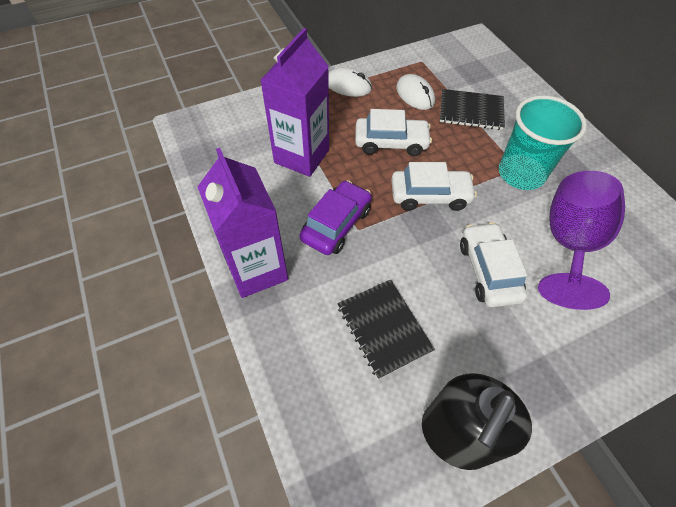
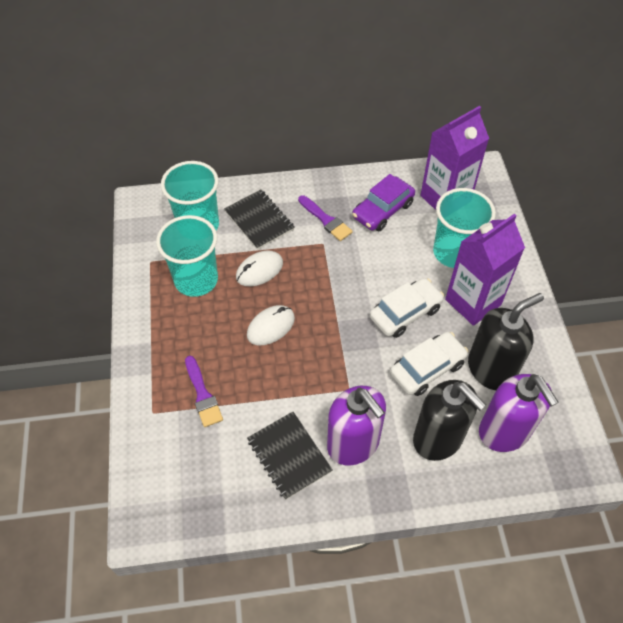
black soap dispenser: [422,373,532,470] = 1 -> [413,380,486,461] [468,293,544,390] = 2
purple brush: none = 0 -> [185,356,223,427] [298,195,353,241] = 2
purple goblet: [538,171,625,310] = 1 -> none = 0
purple soap dispenser: none = 0 -> [327,386,386,466] [479,374,558,452] = 2
turquoise cup: [499,95,587,190] = 1 -> [156,215,218,297] [161,161,219,230] [433,188,496,268] = 3
white car: [355,109,432,156] [391,162,477,211] [460,222,527,307] = 3 -> [370,278,444,338] [390,332,468,396] = 2

